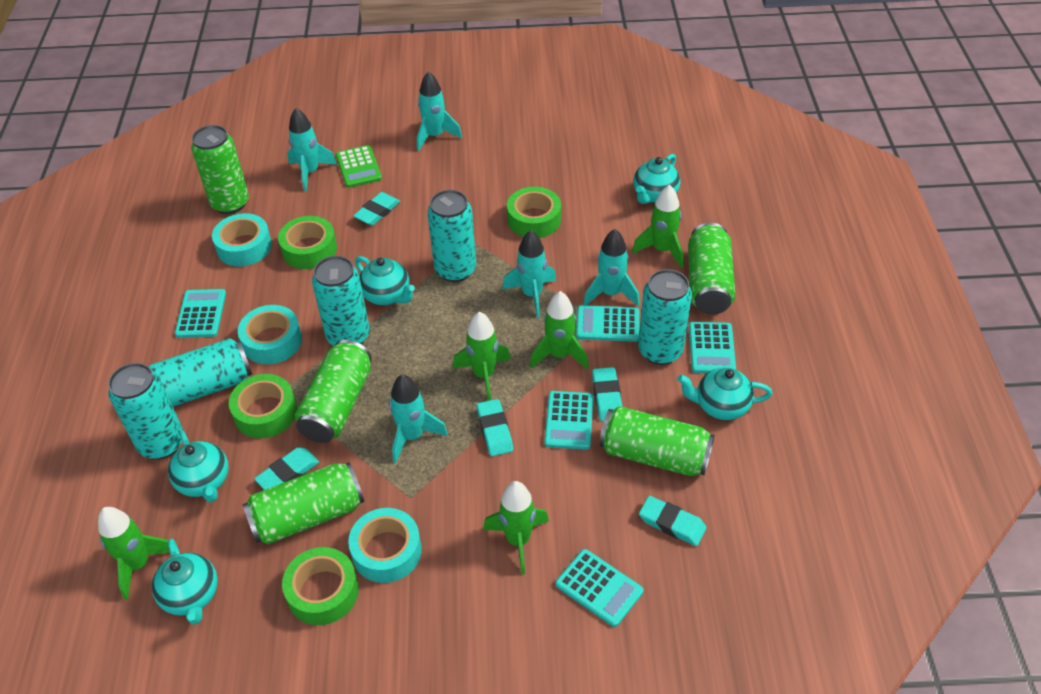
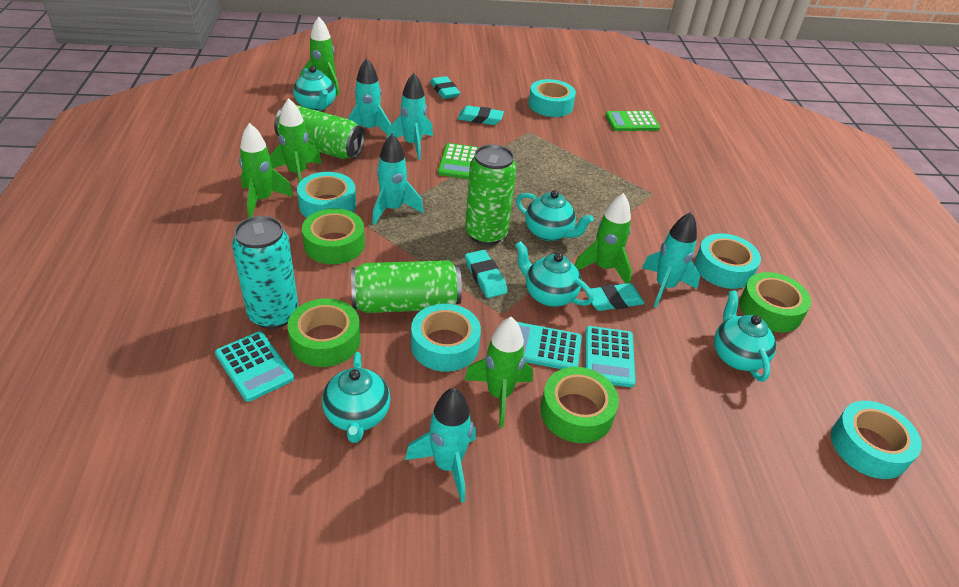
green calculator: [336,145,382,188] = 1 -> [438,143,479,179] [605,111,660,131] = 2
green can: [191,125,249,214] [243,462,364,545] [295,340,372,443] [599,406,715,476] [688,223,735,314] = 5 -> [274,105,365,159] [351,260,462,313] [465,144,517,245] = 3
turquoise calculator: [175,289,226,338] [544,391,593,450] [556,549,644,627] [576,305,639,342] [689,322,736,373] = 5 -> [215,331,294,402] [517,322,582,369] [585,326,636,387] = 3
turquoise can: [108,363,183,459] [149,338,252,407] [312,256,370,346] [427,190,476,282] [638,269,692,365] = 5 -> [232,216,299,329] = 1
turquoise eraser: [254,447,319,490] [353,192,401,226] [477,399,513,456] [592,367,623,421] [639,496,707,546] = 5 -> [430,76,460,99] [458,106,504,125] [465,250,508,298] [585,283,645,311] = 4
turquoise tape: [212,213,272,267] [238,305,302,364] [348,508,422,583] = 3 -> [297,172,356,218] [411,303,481,372] [529,79,576,117] [695,233,761,289] [831,401,922,479] = 5

